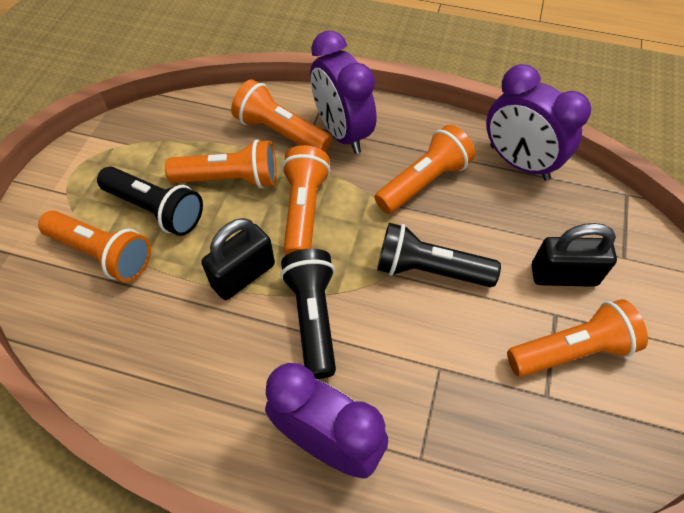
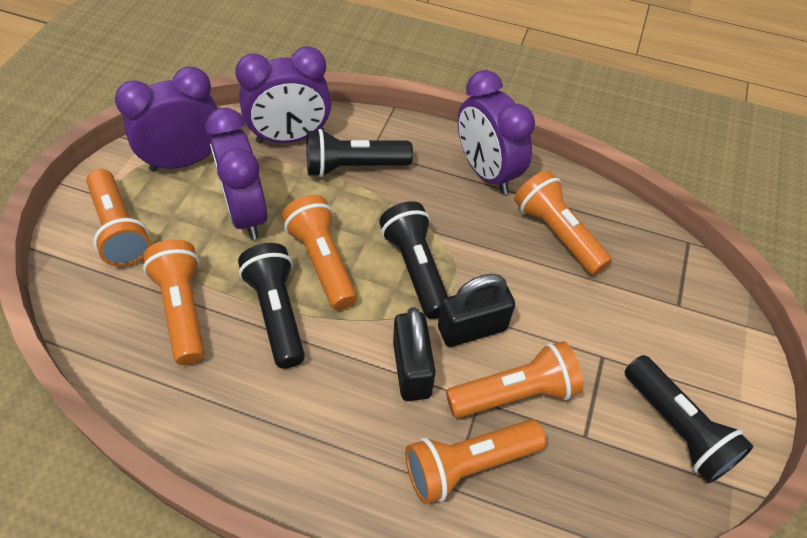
black flashlight: [97,166,203,236] [280,249,336,379] [377,223,501,287] = 3 -> [238,243,305,369] [306,129,413,177] [379,201,448,319] [625,355,754,483] = 4
purple clock: [265,363,388,479] [310,30,376,154] [486,64,591,181] = 3 -> [115,66,218,172] [205,108,268,240] [235,46,332,144] [458,70,535,194] = 4

